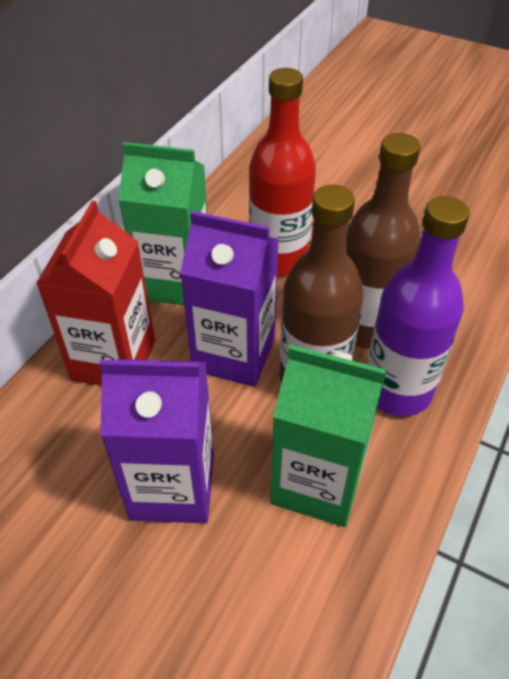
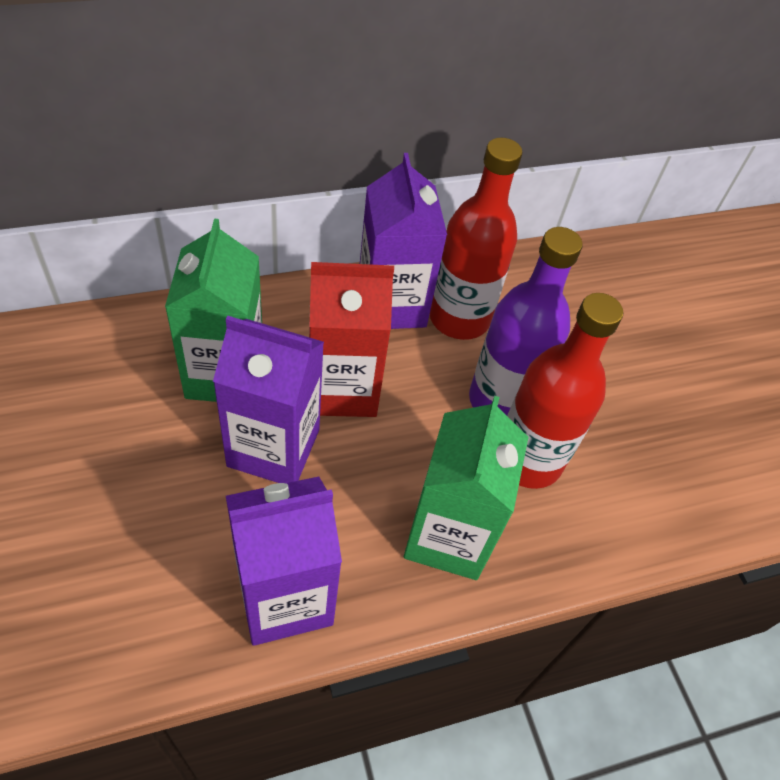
brown bottle: [280,185,364,383] [346,133,421,349] = 2 -> none = 0
purple carton: [99,359,214,523] [180,211,279,387] = 2 -> [213,316,324,483] [226,476,342,646] [360,153,447,329] = 3
red bottle: [249,68,316,276] = 1 -> [430,137,522,340] [507,293,623,489] = 2

